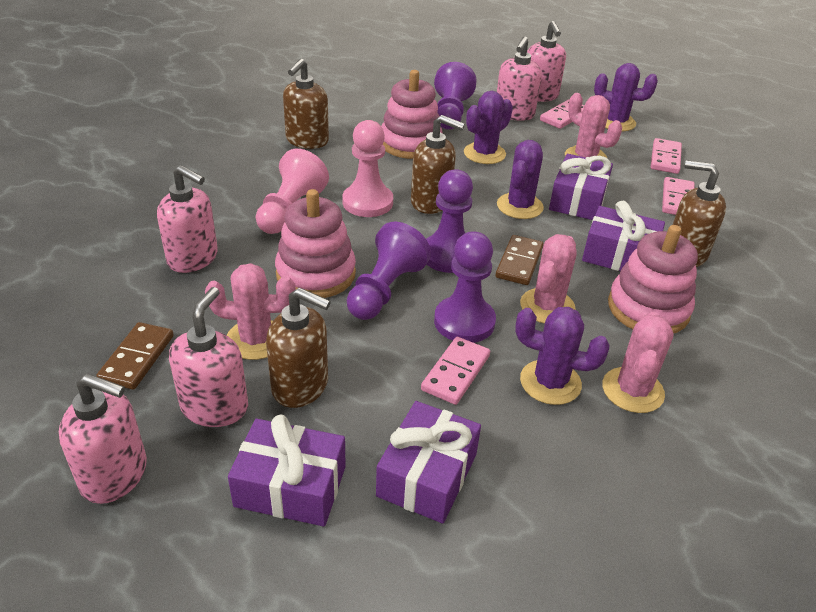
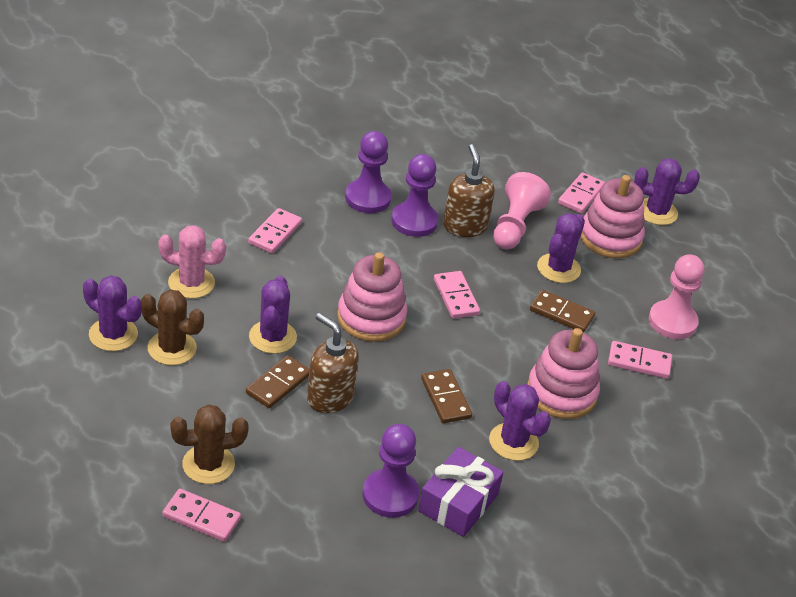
brown cactus: none = 0 -> [141,289,204,365] [170,404,249,484] = 2
brown domino: [96,322,174,390] [496,235,544,285] = 2 -> [246,355,309,408] [421,369,472,423] [530,290,595,333] = 3
brown soap dispenser: [266,287,331,408] [283,59,329,149] [411,115,465,214] [673,160,726,267] = 4 -> [307,313,359,413] [443,144,495,237] = 2
pink cactus: [205,263,296,360] [520,234,576,324] [565,93,622,158] [602,311,674,413] = 4 -> [158,225,226,299] = 1
pink domino: [421,337,490,405] [540,100,584,129] [651,138,682,174] [662,177,695,215] = 4 -> [162,489,241,542] [248,208,302,253] [434,271,480,319] [558,172,605,214] [608,341,672,379] = 5
pink soap dispenser: [59,373,147,504] [157,165,218,273] [169,287,248,427] [497,37,542,121] [527,21,566,102] = 5 -> none = 0
purple cactus: [464,91,513,164] [497,140,544,219] [515,307,610,405] [594,63,658,131] = 4 -> [83,276,142,351] [249,276,297,354] [489,381,551,461] [537,213,585,283] [634,158,700,225] = 5
purple gift: [228,414,346,526] [376,401,481,523] [549,154,613,220] [582,201,665,271] = 4 -> [418,447,503,537] = 1
purple pawn: [347,222,431,320] [426,169,473,273] [434,62,477,129] [434,231,496,343] = 4 -> [345,131,392,213] [363,424,419,518] [391,154,439,237] = 3

